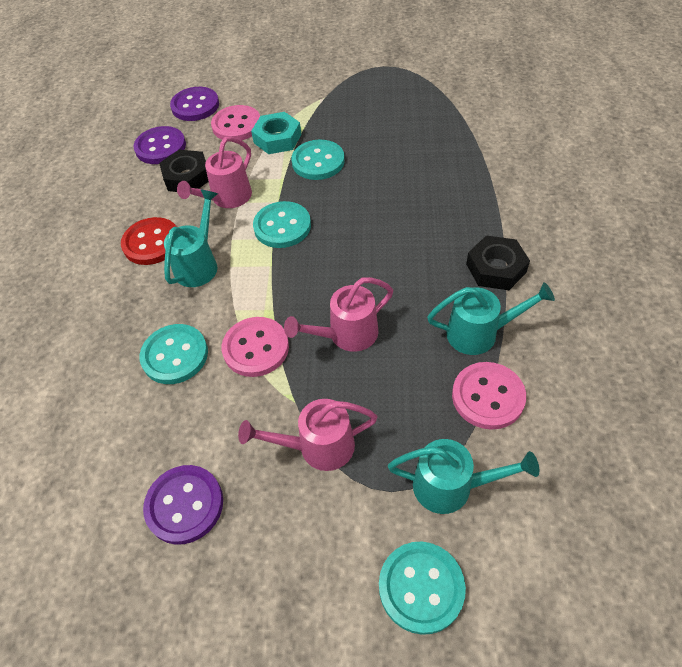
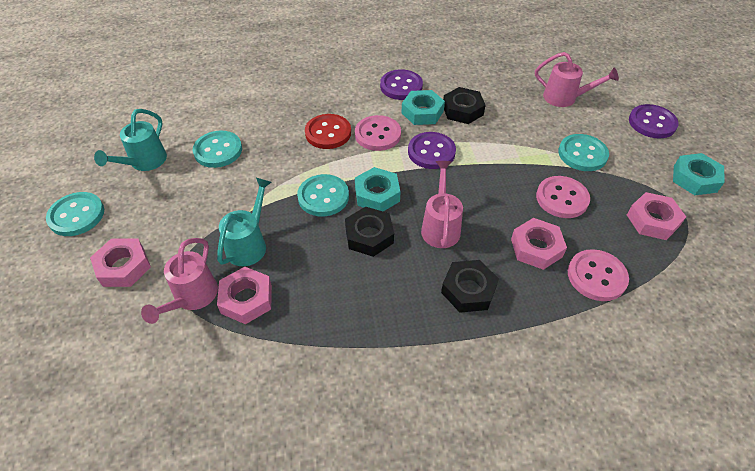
black nut: [159,150,209,192] [466,236,530,290] = 2 -> [345,206,394,257] [441,260,499,313] [443,87,486,124] = 3
pink nut: none = 0 -> [90,239,151,287] [217,267,272,324] [511,218,567,270] [627,192,686,240] = 4
turquoise nut: [251,112,302,154] = 1 -> [355,167,401,211] [401,90,445,125] [673,153,725,195] = 3
turquoise watering can: [164,189,218,287] [388,439,539,514] [427,282,555,355] = 3 -> [94,109,167,171] [217,178,272,266] = 2

